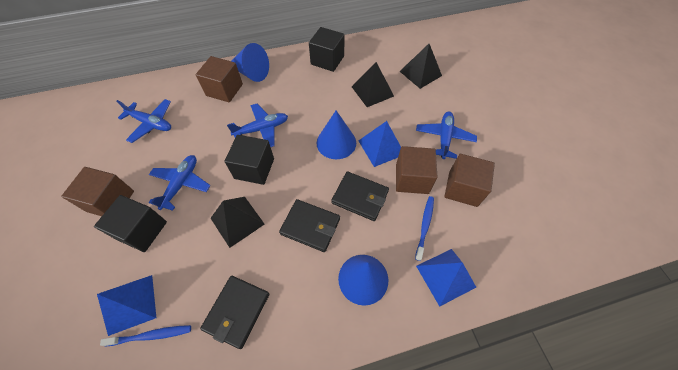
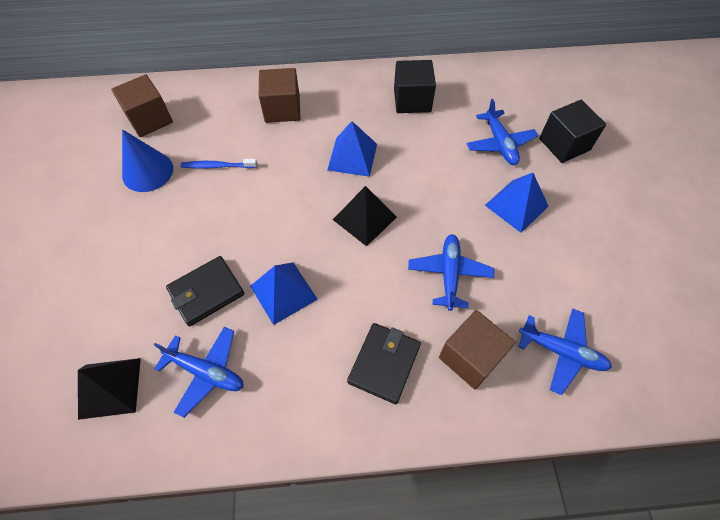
black cube: [94,195,167,252] [225,135,274,185] [309,27,345,72] = 3 -> [394,60,436,113] [539,100,606,163] = 2
black pyramid: [211,197,265,248] [352,62,394,107] [399,44,442,89] = 3 -> [78,358,141,420] [333,186,397,246] = 2
black wallet: [200,276,269,349] [279,199,340,252] [331,171,389,221] = 3 -> [166,256,244,326] [347,323,421,404] = 2
blue cone: [232,43,269,82] [317,110,356,159] [338,255,388,306] = 3 -> [122,129,173,192] = 1
blue toothbrush: [100,325,191,346] [415,196,434,261] = 2 -> [180,159,257,169] = 1
brown cube: [61,167,134,216] [196,56,243,103] [396,146,438,194] [444,154,495,207] = 4 -> [111,74,173,137] [259,68,301,123] [439,310,516,389] = 3

